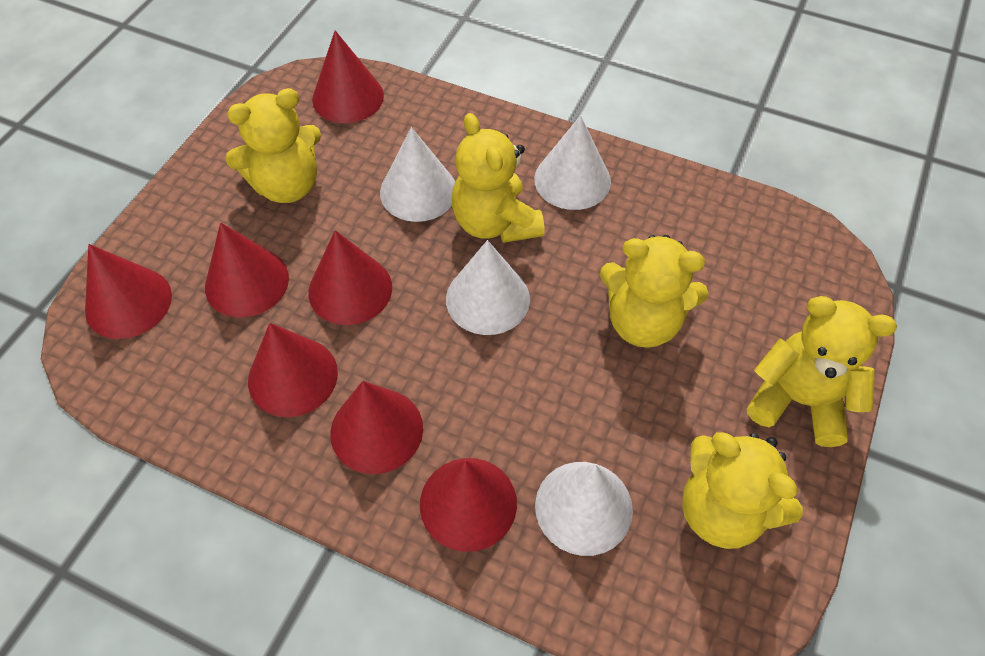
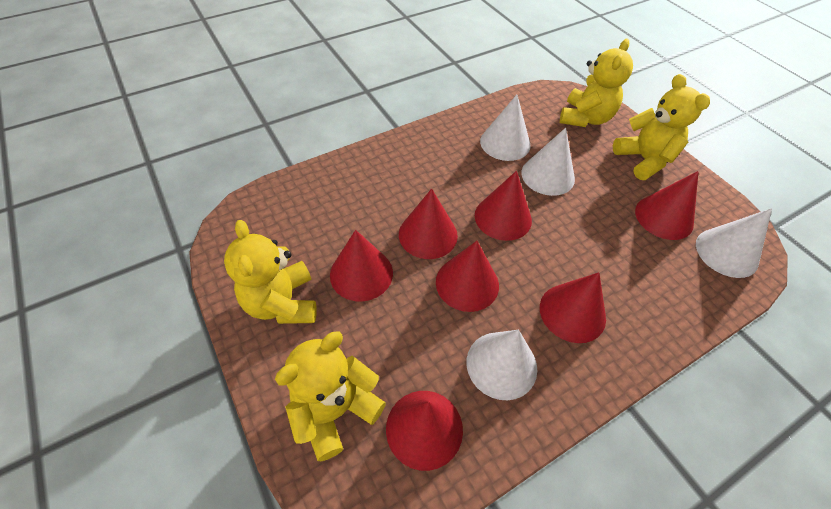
yellow teddy bear: [225,88,321,203] [452,113,545,243] [600,235,709,348] [682,432,803,549] [747,296,897,447] = 5 -> [224,220,317,324] [275,331,386,461] [560,38,633,127] [613,74,710,180] = 4

